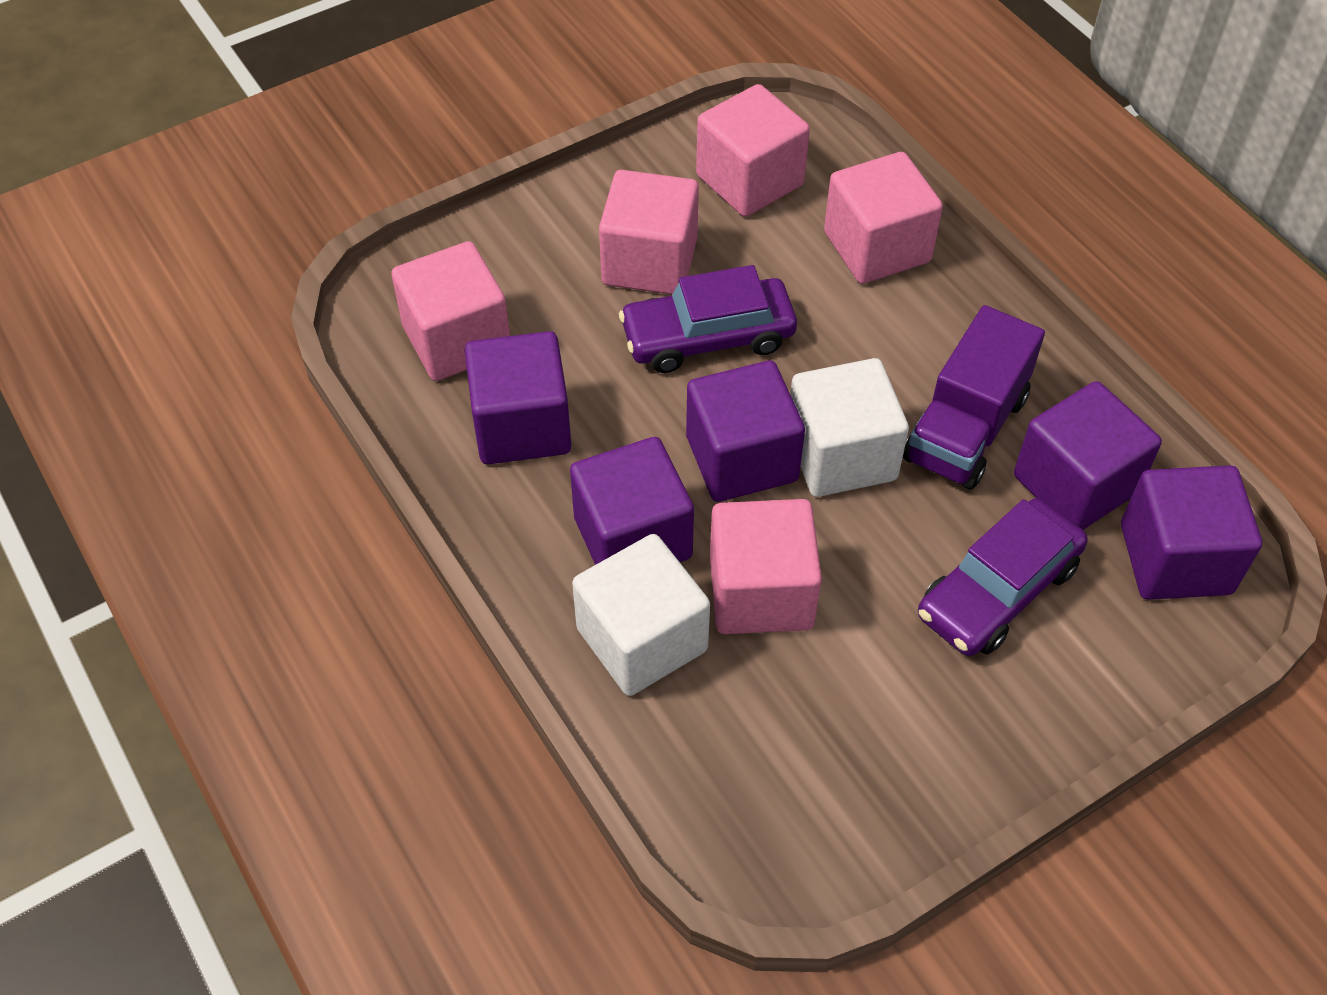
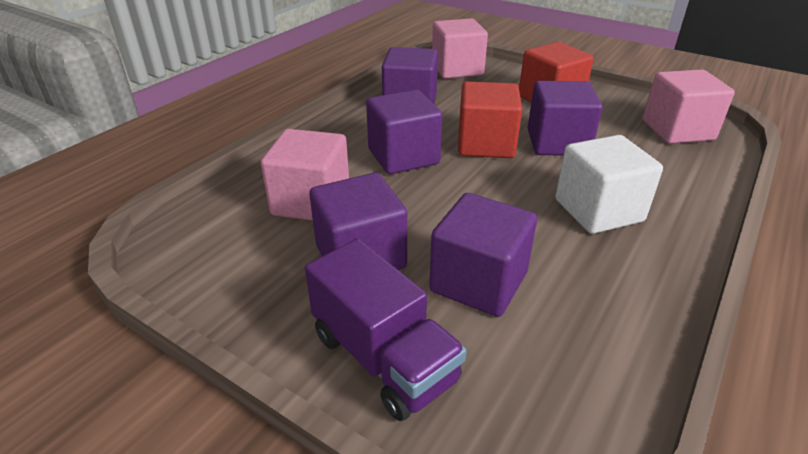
pink cube: [391,241,510,381] [599,170,699,295] [696,84,810,217] [710,499,822,634] [824,152,943,284] = 5 -> [261,129,349,221] [432,18,488,79] [643,69,735,144] = 3
purple car: [619,265,797,373] [918,498,1088,656] = 2 -> none = 0
red cube: none = 0 -> [458,81,522,158] [519,42,594,102] = 2
white cube: [572,534,710,696] [790,358,909,497] = 2 -> [555,135,663,234] = 1

